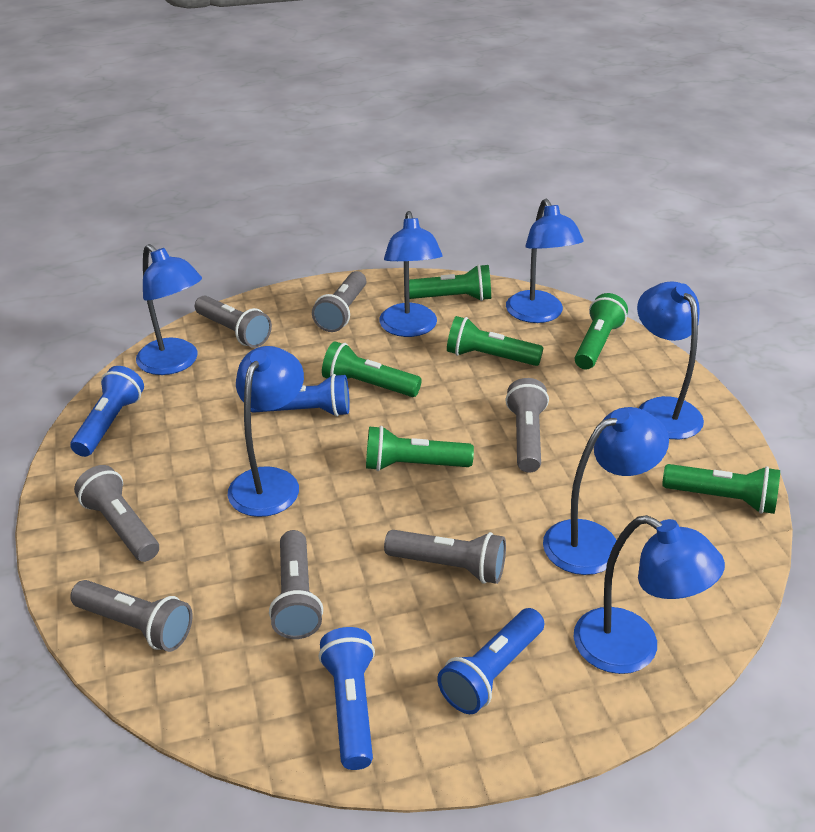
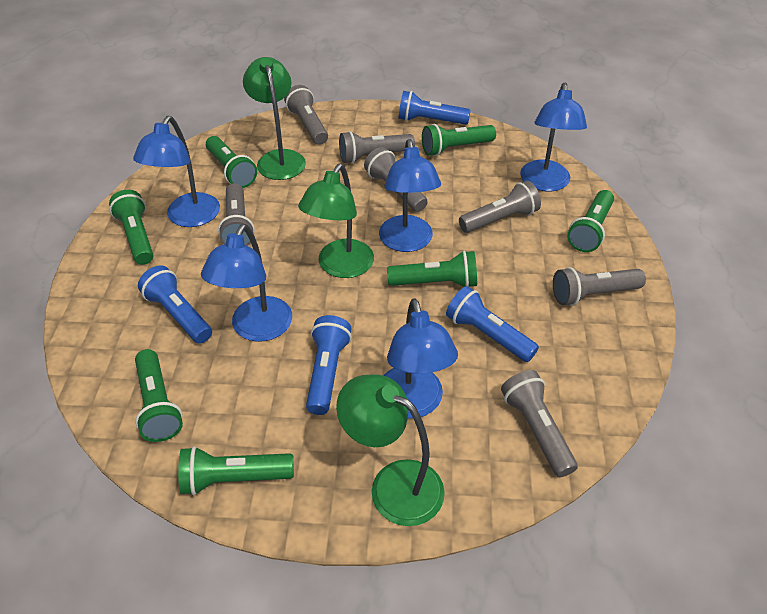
blue lamp: [136,244,202,375] [228,346,304,517] [379,211,443,337] [506,199,584,323] [543,407,669,575] [574,515,725,674] [637,281,704,440] = 7 -> [133,116,220,227] [201,224,292,342] [379,139,441,252] [383,298,458,419] [520,83,587,191] = 5
green flashlight: [322,341,422,397] [366,426,474,471] [409,264,491,301] [447,316,544,366] [575,293,628,369] [662,464,780,514] = 6 -> [109,190,154,265] [135,349,183,442] [178,446,294,495] [206,136,257,188] [387,251,477,287] [422,124,496,156] [567,190,614,252] = 7
green lamp: none = 0 -> [243,57,306,180] [298,164,374,278] [336,374,445,526] = 3

